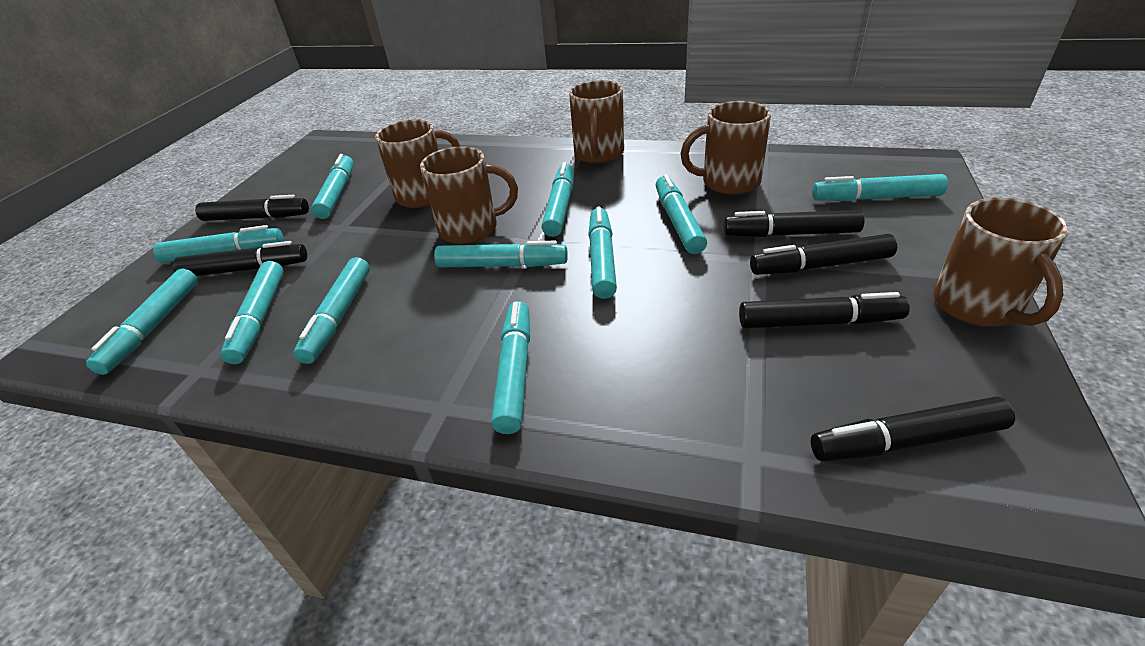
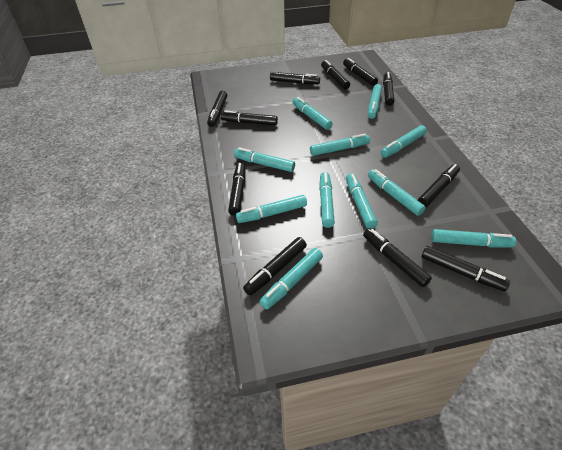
black marker: [173,241,307,276] [195,195,309,221] [724,210,865,237] [739,292,910,328] [750,234,897,275] [811,396,1015,462] = 6 -> [207,91,227,127] [221,110,278,126] [228,163,246,216] [243,237,307,296] [270,72,320,84] [321,60,350,89] [343,58,378,86] [363,228,432,287] [383,72,394,106] [418,164,460,207] [421,246,510,291] = 11
brown mug: [375,120,460,208] [420,146,518,244] [569,80,624,164] [680,101,771,195] [933,198,1069,327] = 5 -> none = 0

